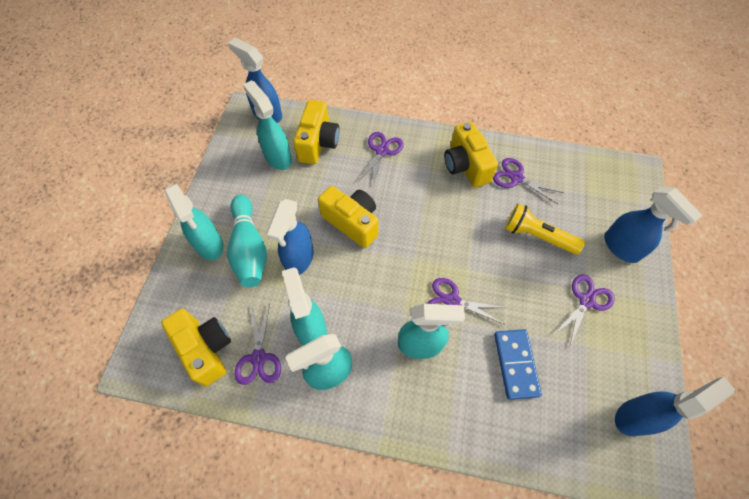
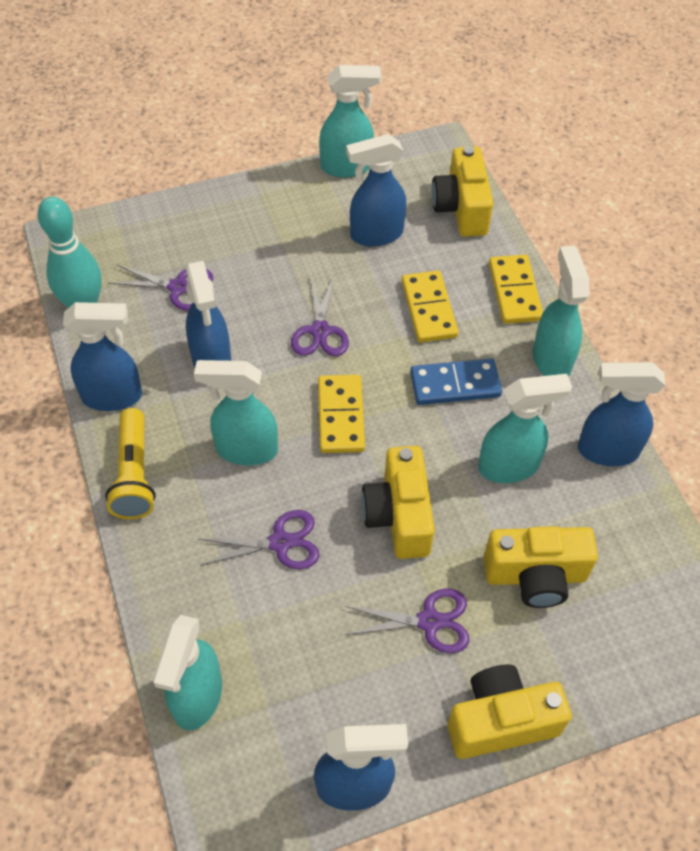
blue spray bottle: [228,38,282,123] [266,199,314,275] [604,187,703,263] [615,377,735,436] = 4 -> [63,302,142,411] [185,261,231,367] [314,724,408,811] [346,134,407,247] [578,362,666,466] = 5
purple scissors: [235,304,281,385] [358,132,403,186] [427,278,508,325] [493,158,564,204] [554,274,615,346] = 5 -> [108,264,213,311] [198,510,319,569] [291,275,349,356] [345,589,469,653] = 4
yellow domino: none = 0 -> [318,375,365,453] [402,271,458,342] [489,255,543,324] = 3

